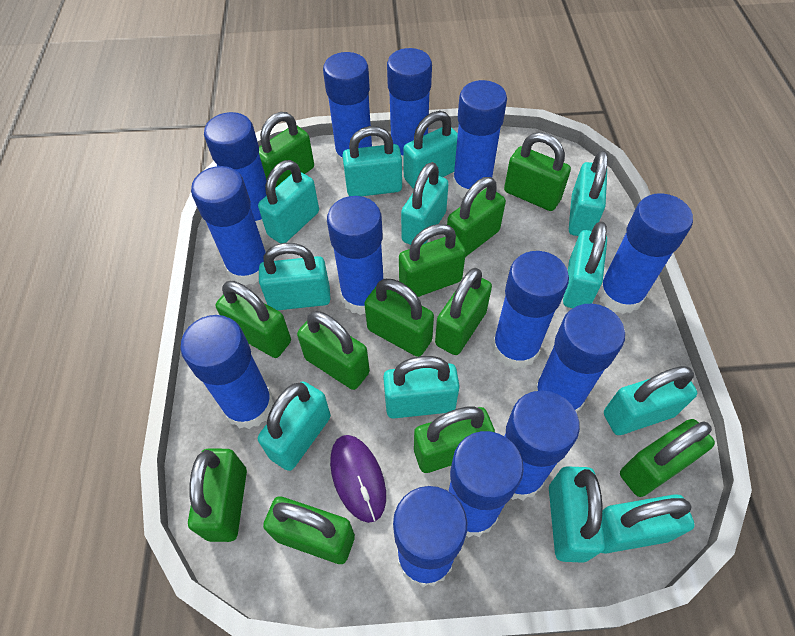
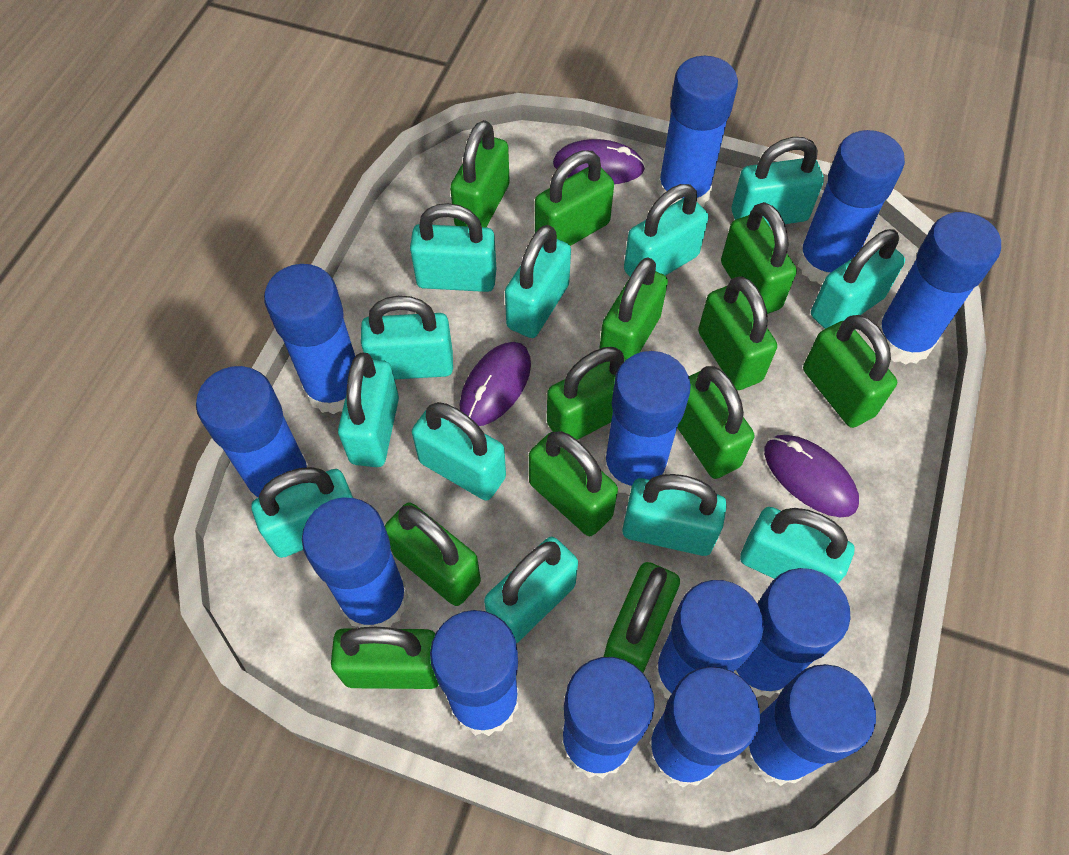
purple mouse: [330,435,386,523] = 1 -> [460,342,531,426] [553,139,645,184] [764,435,859,517] = 3

